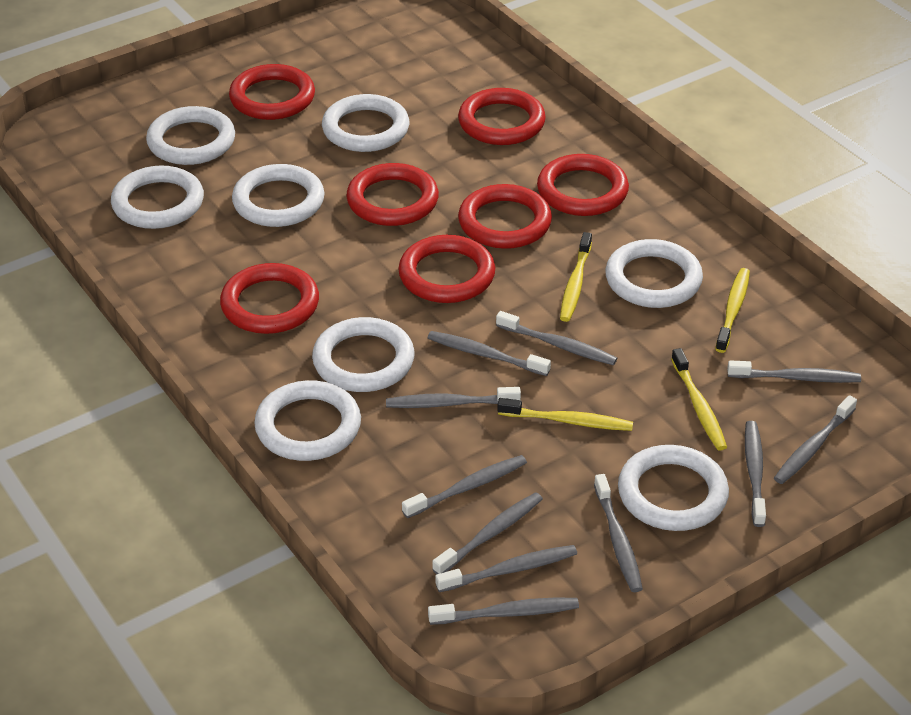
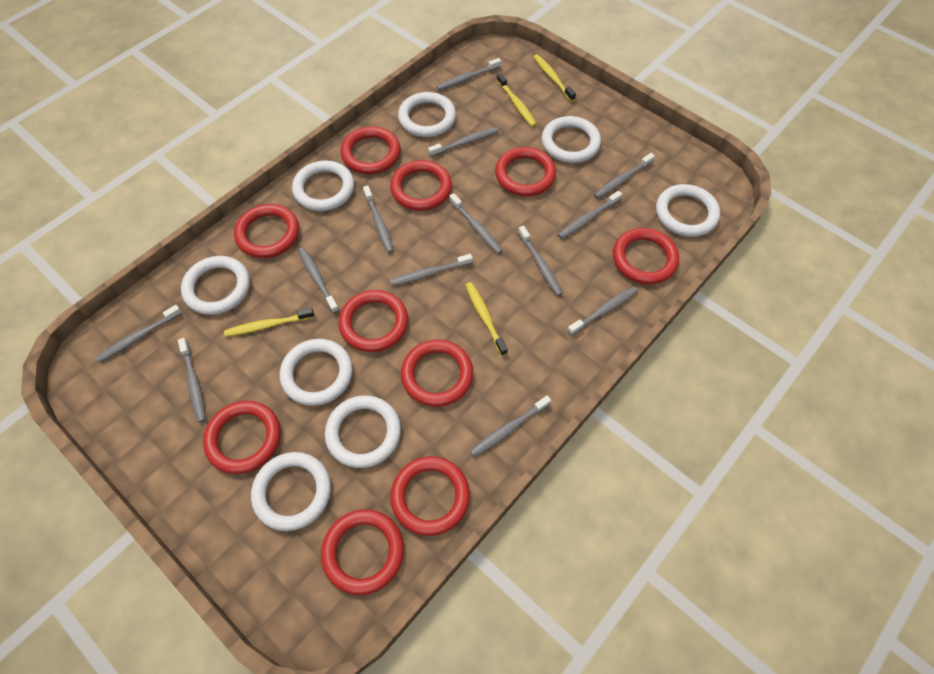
grey toothbrush: [386,387,521,408] [402,455,527,518] [428,331,551,376] [428,598,579,625] [433,492,543,574] [435,545,577,592] [496,311,617,365] [594,474,643,592] [727,360,861,383] [745,421,766,527] [774,395,857,484] = 11 -> [96,305,182,363] [178,338,206,423] [298,247,339,313] [363,185,394,253] [390,254,473,286] [428,127,499,157] [436,58,501,90] [449,193,503,254] [470,396,551,457] [518,226,563,296] [558,191,622,239] [567,286,638,336] [594,153,655,199] = 13
red ring: [220,263,319,334] [229,64,315,120] [346,163,439,226] [398,235,495,303] [458,88,546,145] [458,184,552,249] [537,154,629,216] = 7 -> [203,401,281,474] [234,204,299,258] [321,509,404,595] [339,290,408,352] [341,126,401,174] [390,160,452,211] [390,456,470,536] [401,340,473,407] [495,147,556,196] [613,228,679,285] = 10

